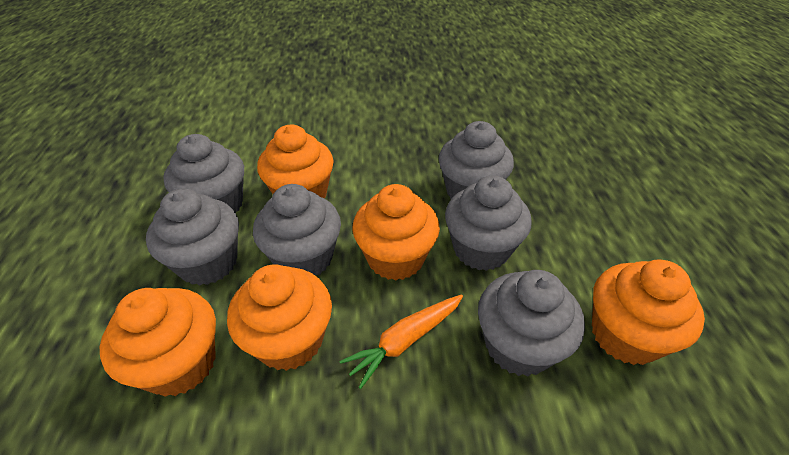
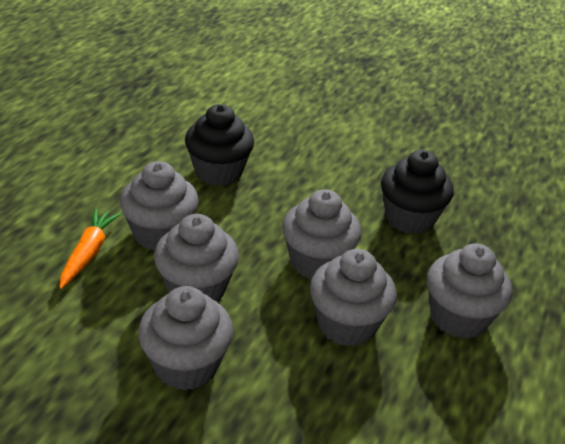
black cupcake: none = 0 -> [185,104,254,186] [381,150,454,234] = 2
orange cupcake: [100,288,216,397] [227,264,332,371] [257,125,333,199] [352,184,440,281] [592,259,705,365] = 5 -> none = 0

